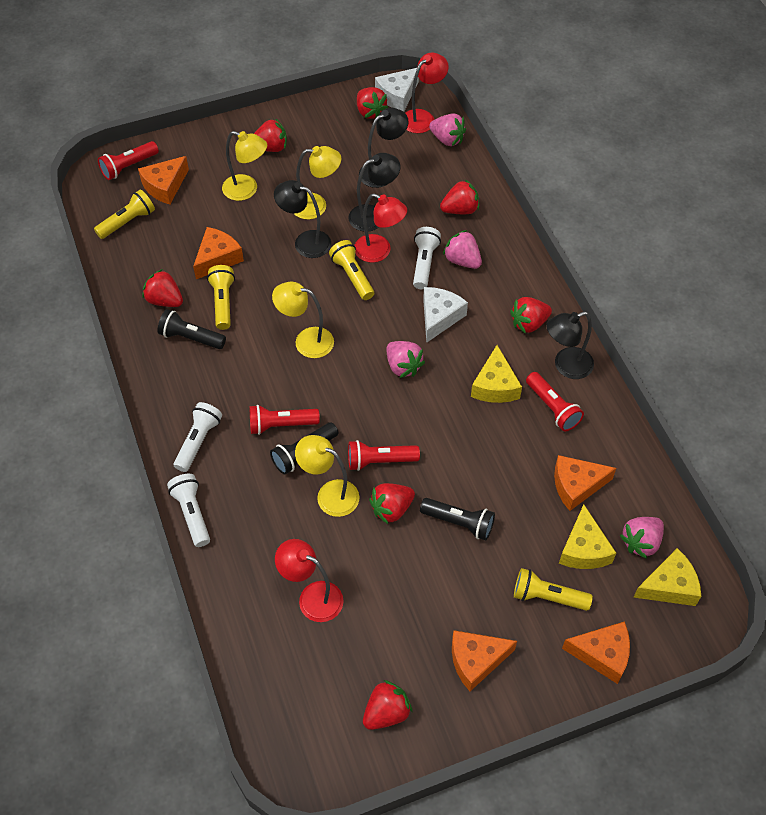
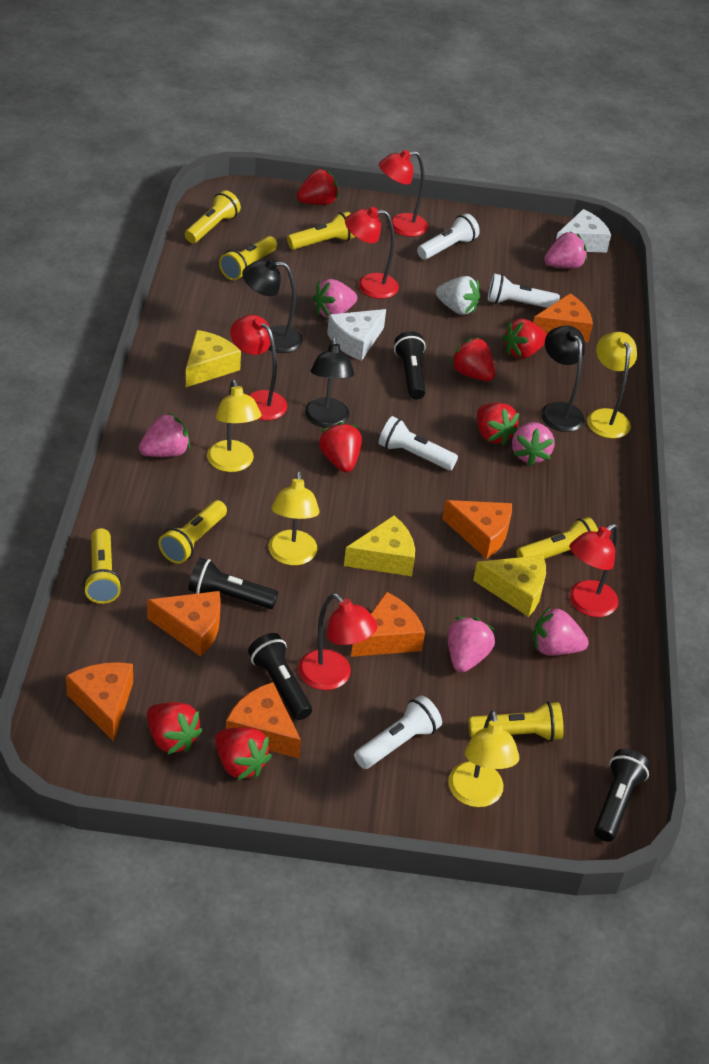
black flashlight: [158,309,226,349] [270,422,338,474] [420,498,495,541] = 3 -> [188,558,278,609] [248,633,312,720] [394,331,426,400] [594,749,651,842] = 4
black lamp: [274,180,331,258] [348,153,400,232] [359,108,409,188] [546,312,594,379] = 4 -> [242,258,303,353] [305,337,354,428] [541,325,585,432] = 3
orange cheese: [138,156,189,204] [193,227,244,279] [452,630,517,691] [554,455,616,511] [562,621,630,684] = 5 -> [66,662,133,742] [147,591,221,657] [226,682,301,758] [351,592,425,657] [442,500,512,559] [533,293,593,342] = 6
pink strawberry: [386,341,425,378] [429,113,466,146] [443,230,482,269] [620,517,664,559] = 4 -> [139,413,190,457] [313,279,357,318] [447,617,495,672] [512,422,555,466] [533,606,589,656] [544,231,587,269] = 6
red flashlight: [98,141,159,180] [250,405,320,435] [348,440,420,471] [526,372,584,431] = 4 -> none = 0
red lamp: [275,539,344,622] [354,193,407,263] [405,53,449,133] = 3 -> [230,315,288,420] [298,594,377,690] [345,207,399,299] [379,150,428,237] [569,524,618,617] = 5
white flashlight: [167,474,210,547] [174,402,222,472] [413,227,441,289] = 3 -> [354,696,442,769] [379,416,458,470] [417,213,480,259] [488,274,560,308] = 4
white strawberry: none = 0 -> [436,276,480,315] = 1
yellow flashlight: [94,189,155,239] [207,265,235,330] [329,240,374,300] [514,568,593,611] = 4 -> [83,528,122,604] [159,500,227,564] [185,190,241,243] [219,236,277,280] [287,211,355,250] [468,701,564,742] [516,517,598,559] = 7

